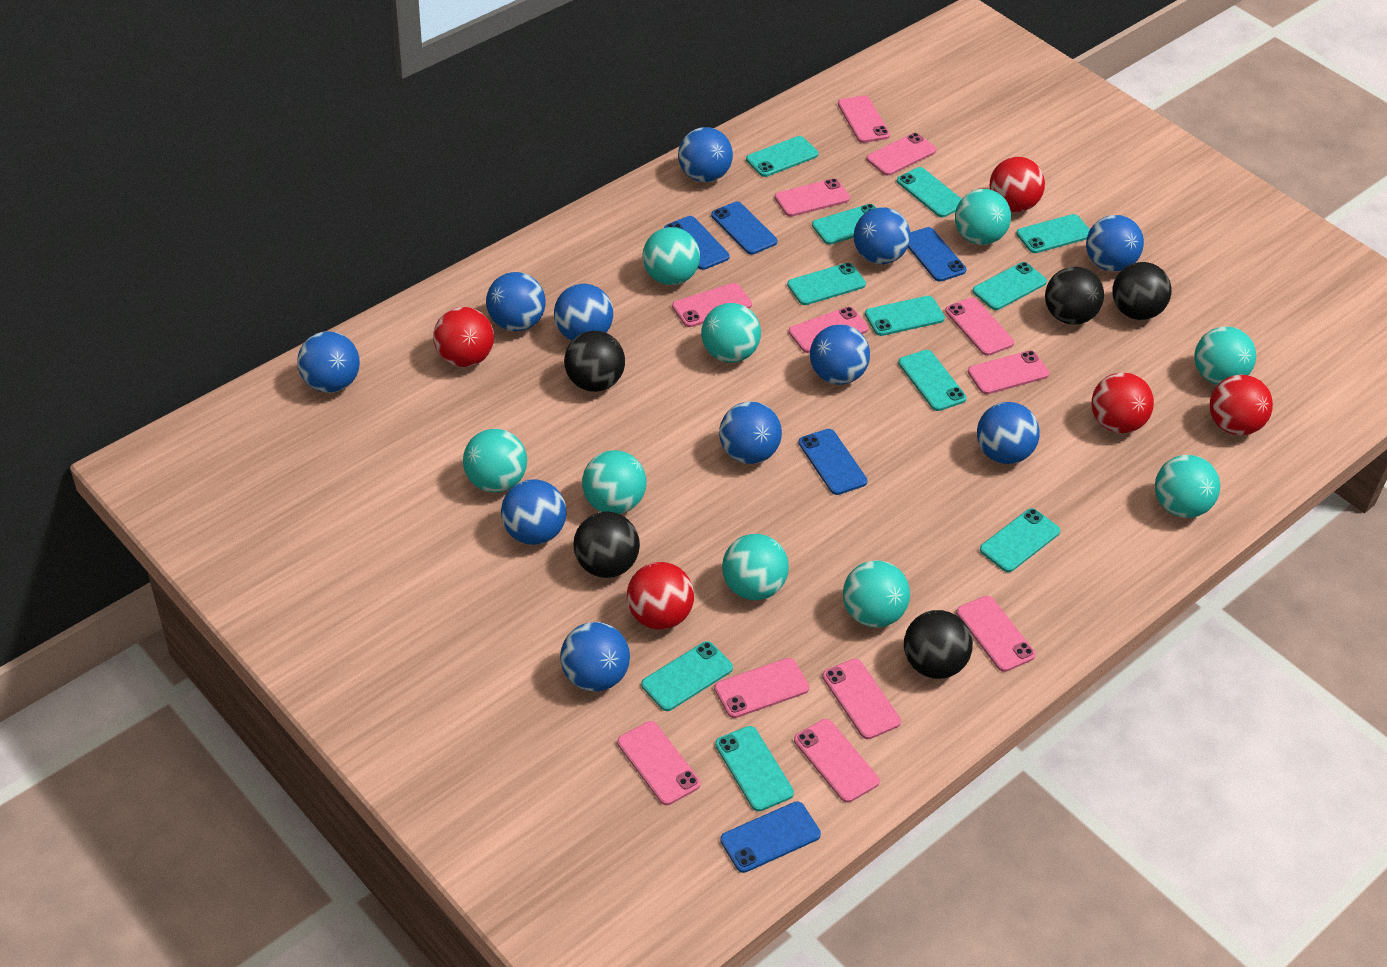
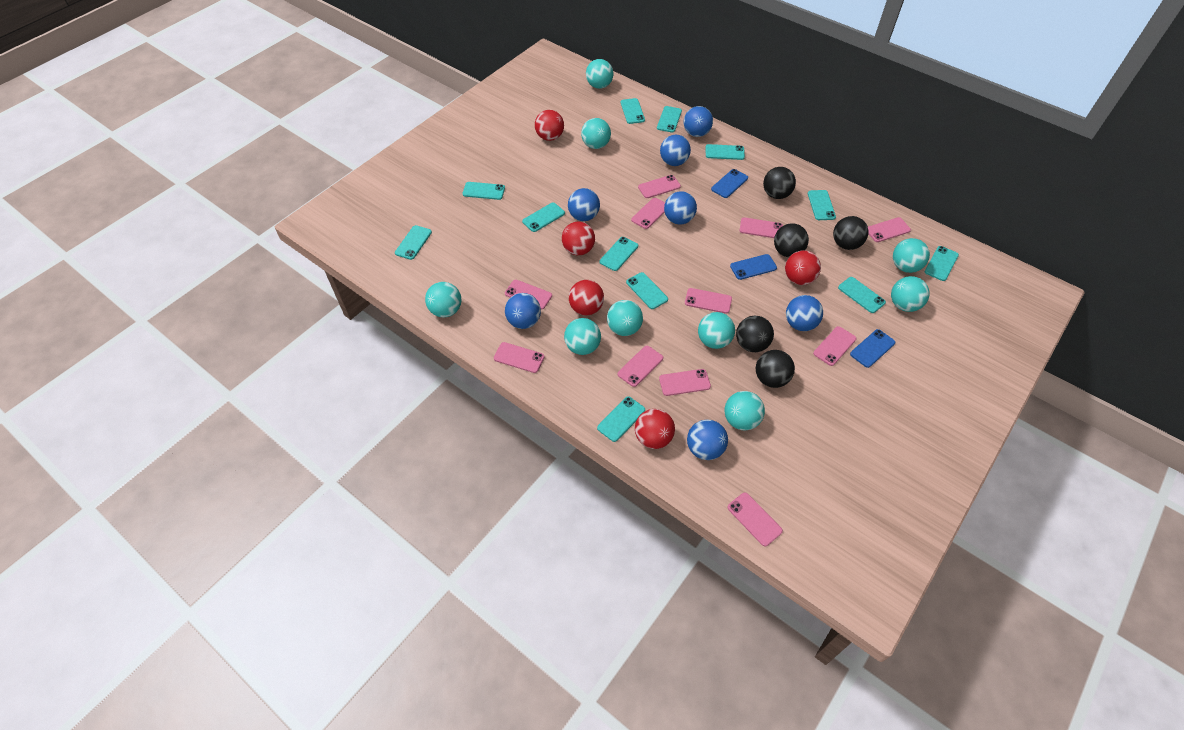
blue ball: [297,331,360,393] [486,272,546,332] [501,479,566,545] [554,284,613,340] [560,622,630,692] [678,127,733,182] [719,401,782,464] [810,324,870,385] [854,207,910,264] [977,402,1040,464] [1086,215,1144,272] = 11 -> [505,293,541,329] [568,188,600,221] [660,135,691,166] [664,191,697,225] [684,106,713,137] [687,419,728,460] [786,295,823,331] = 7
blue phone: [664,216,730,270] [711,202,777,255] [720,801,821,873] [799,429,867,495] [908,227,967,282] = 5 -> [711,169,748,198] [730,254,777,280] [850,329,895,368] = 3
pink phone: [617,721,701,805] [672,283,752,327] [714,658,809,718] [775,178,850,217] [789,307,868,353] [794,719,880,803] [822,659,901,739] [838,95,890,143] [866,133,936,176] [945,298,1014,356] [956,596,1036,672] [968,350,1050,394] = 12 -> [494,342,545,373] [505,280,552,310] [617,346,663,387] [631,198,665,229] [638,175,681,198] [659,369,711,396] [685,288,732,314] [727,492,783,546] [739,217,783,238] [813,326,857,366] [868,217,911,242] = 11
turquoise phone: [641,641,733,711] [715,726,794,811] [746,136,818,177] [787,263,866,305] [812,204,876,245] [865,296,945,336] [897,167,961,217] [898,350,967,411] [973,262,1047,310] [980,508,1060,572] [1016,214,1090,253] = 11 -> [395,225,432,260] [463,182,505,200] [522,203,565,232] [597,397,645,442] [600,237,638,271] [620,98,645,124] [626,272,668,309] [657,106,682,133] [706,144,745,160] [808,190,836,220] [838,277,886,313] [925,246,959,281] = 12

